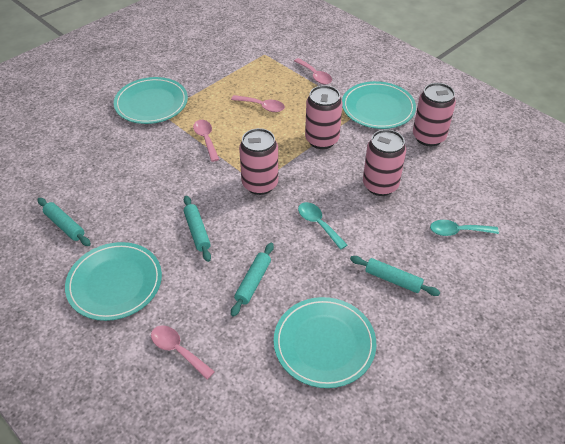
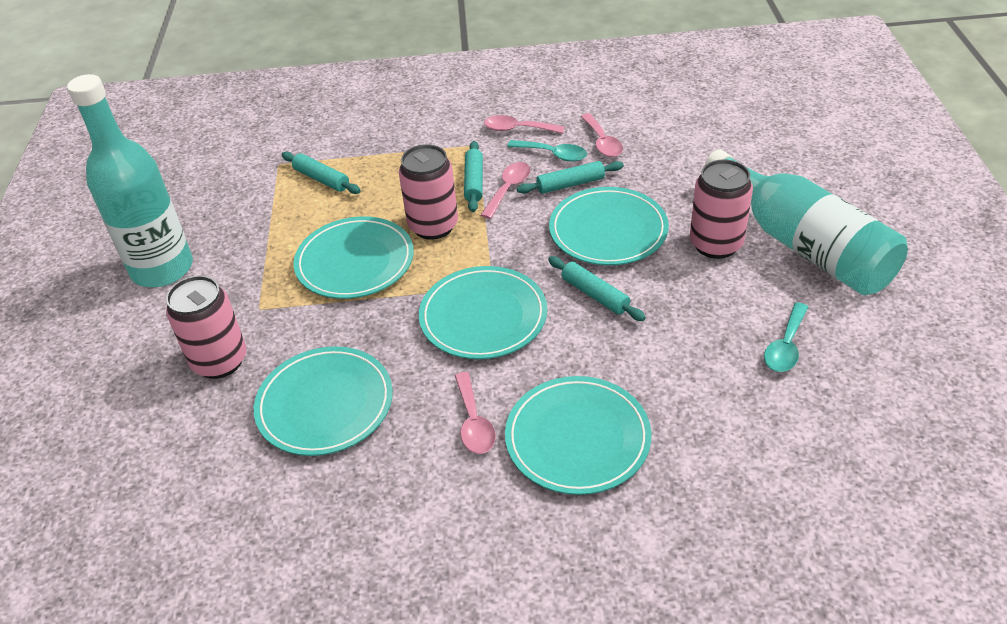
pink can: [239,128,278,195] [305,85,342,149] [363,129,406,196] [413,83,456,146] = 4 -> [166,275,246,379] [399,144,458,240] [690,159,753,259] = 3
turquoise bottle: none = 0 -> [67,74,193,287] [705,150,908,296] = 2
turquoise plate: [65,242,162,321] [114,77,188,124] [274,297,376,388] [342,81,416,129] = 4 -> [254,346,393,456] [293,217,414,299] [419,266,547,359] [505,376,651,495] [549,187,669,265] = 5

